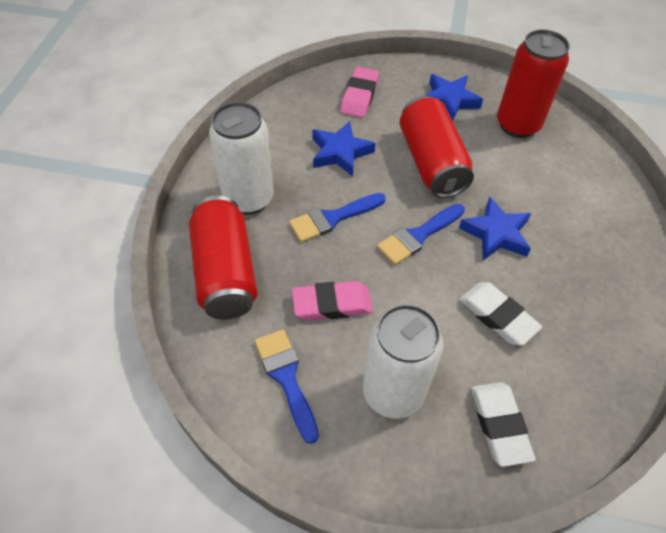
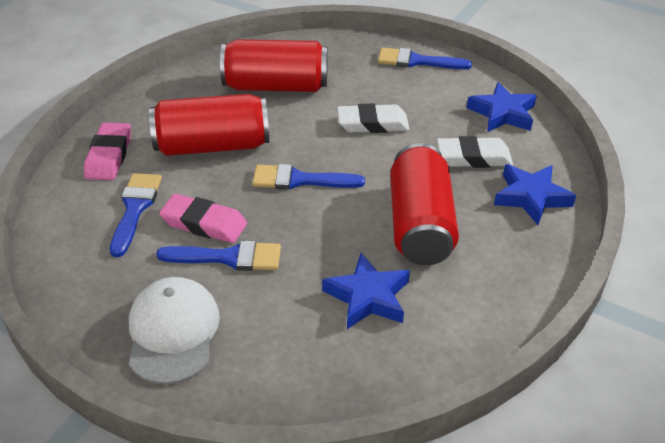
blue brush: [255,329,319,444] [289,193,386,242] [377,204,465,265] = 3 -> [110,173,162,257] [156,241,281,271] [252,164,365,190] [378,47,472,69] = 4
white can: [209,102,273,214] [363,304,443,419] = 2 -> none = 0
white cap: none = 0 -> [129,277,220,384] = 1

